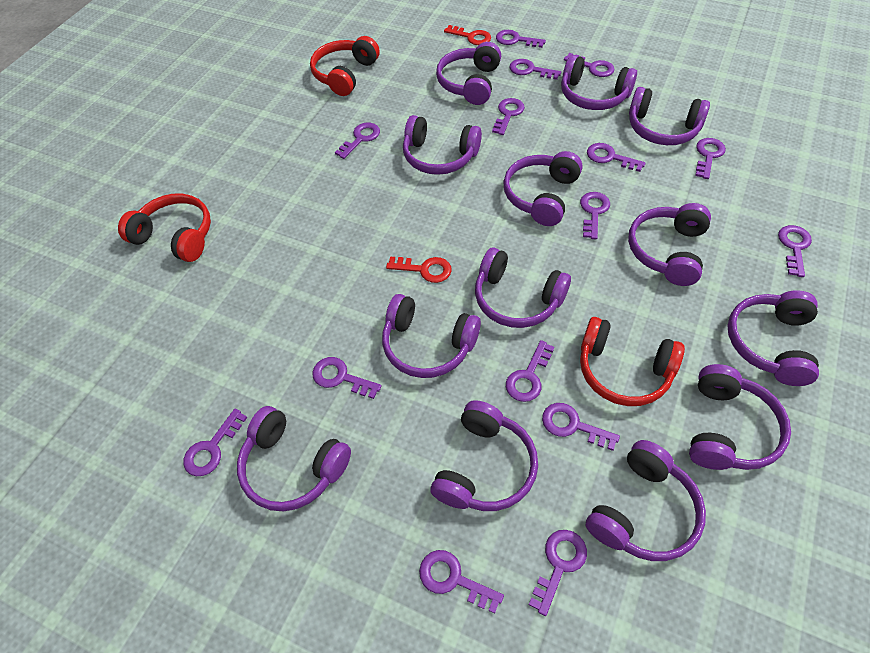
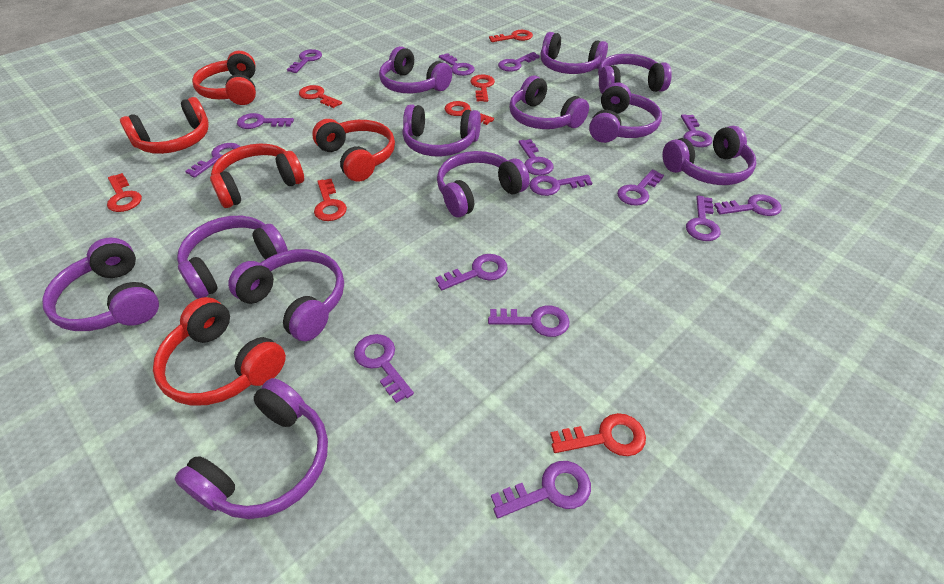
purple headphones: [237,406,351,511] [382,294,481,378] [403,115,482,175] [430,400,538,511] [436,42,501,105] [475,248,571,328] [503,151,583,226] [561,55,637,110] [585,440,706,561] [628,203,711,286] [629,87,710,145] [689,364,791,470] [727,290,819,386] = 13 -> [42,237,159,331] [174,378,328,519] [177,216,288,299] [228,249,344,341] [379,46,452,93] [403,104,481,156] [437,151,530,217] [509,76,589,129] [540,32,608,74] [589,82,662,143] [598,54,672,94] [663,126,756,185] = 12
red headphones: [118,193,211,262] [310,36,380,96] [580,317,685,406] = 3 -> [120,97,209,154] [153,297,286,406] [192,51,256,105] [210,144,304,208] [312,119,395,182] = 5
red key: [386,257,452,283] [444,25,491,45] = 2 -> [107,173,142,212] [299,85,342,108] [314,179,347,221] [445,101,494,125] [470,74,495,102] [489,30,533,42] [550,413,646,456] = 7

